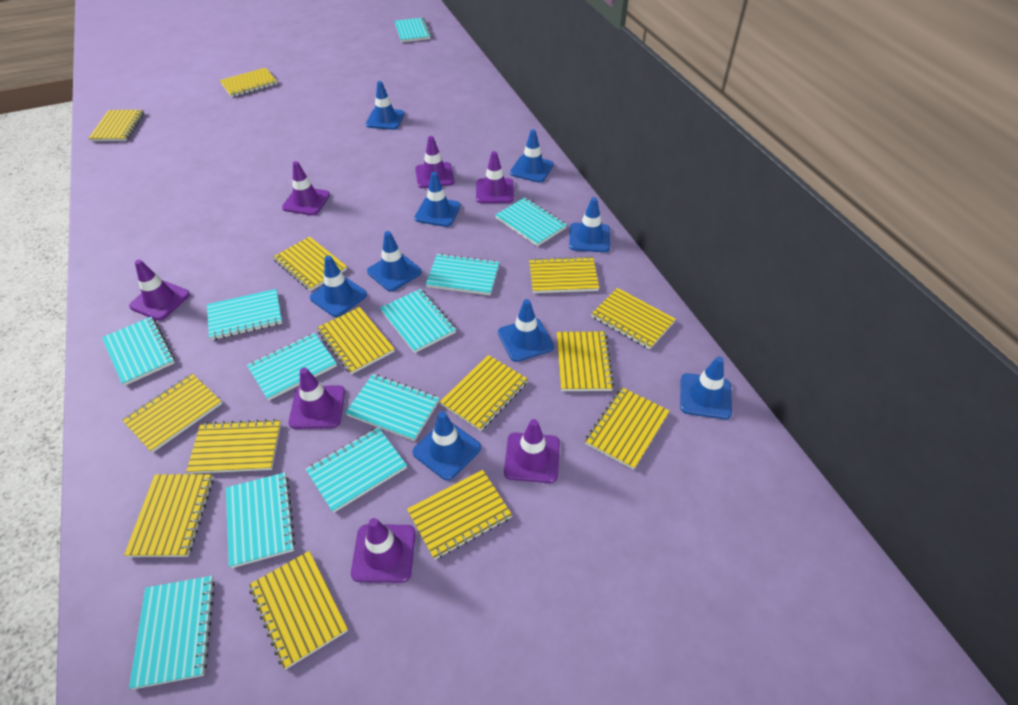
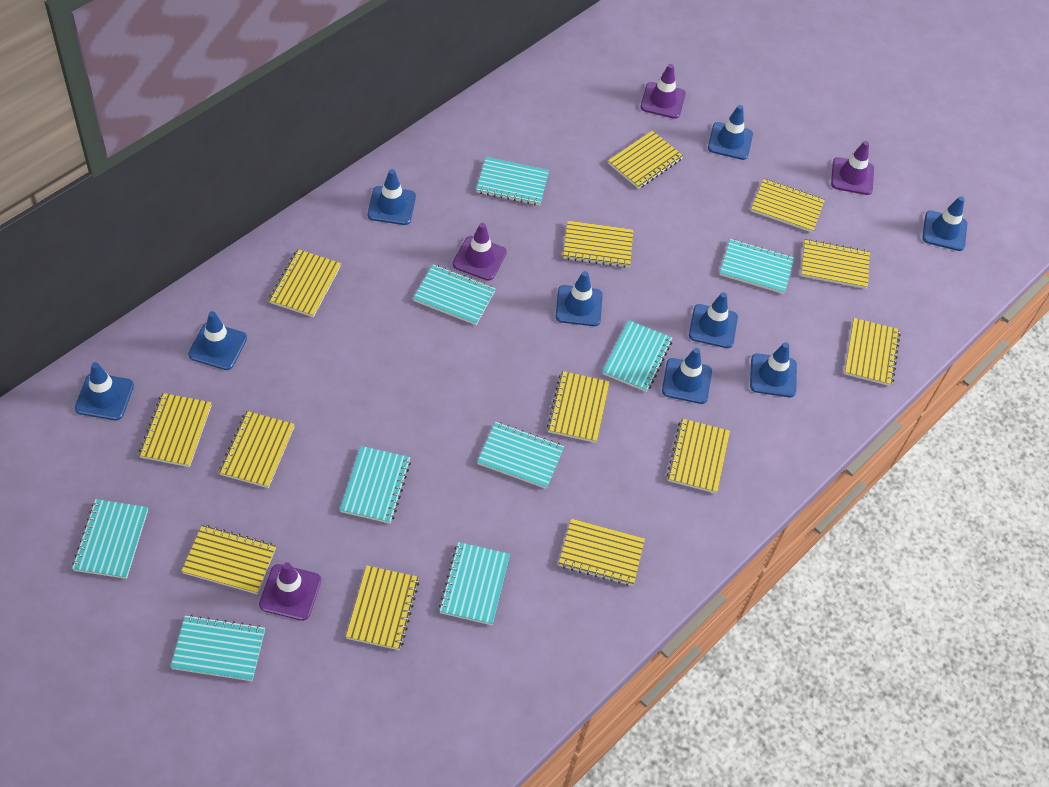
purple traffic cone: [129,260,190,321] [282,161,330,215] [289,367,345,429] [351,518,416,583] [415,136,455,188] [476,151,514,203] [504,419,560,483] = 7 -> [259,562,321,621] [453,223,507,281] [640,64,686,119] [831,141,874,195] = 4
turquoise notebook: [102,317,175,386] [129,576,215,689] [207,289,282,340] [226,472,296,568] [247,333,337,400] [306,427,407,513] [345,374,439,441] [380,289,456,353] [395,17,431,42] [426,254,500,295] [495,197,567,246] = 11 -> [72,499,148,579] [170,615,265,681] [340,446,411,523] [413,264,496,325] [439,542,510,625] [476,157,549,206] [477,422,564,489] [602,320,672,392] [720,239,794,294] = 9
yellow notebook: [89,110,144,141] [122,374,222,453] [124,474,213,557] [186,419,281,474] [220,68,277,97] [249,551,348,669] [273,236,347,291] [317,307,394,374] [407,470,512,560] [440,355,528,431] [529,256,599,293] [557,331,614,391] [585,387,670,470] [591,288,676,349] = 14 -> [139,393,212,467] [181,525,276,594] [219,411,295,488] [269,249,341,317] [346,565,420,650] [547,371,610,443] [558,519,645,586] [563,221,633,268] [608,131,683,189] [667,418,730,494] [751,178,825,232] [801,239,870,289] [844,318,901,386] = 13

